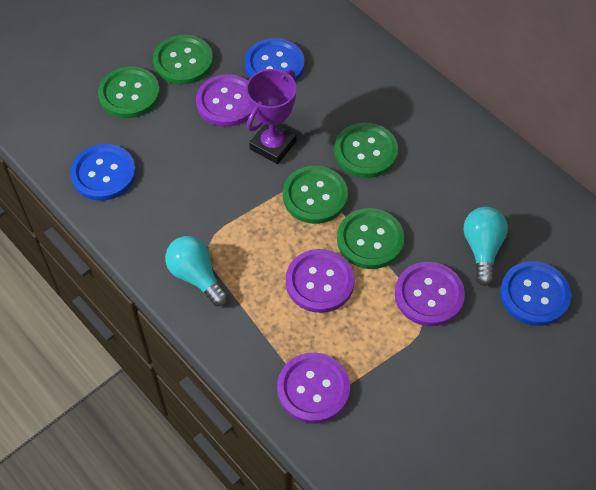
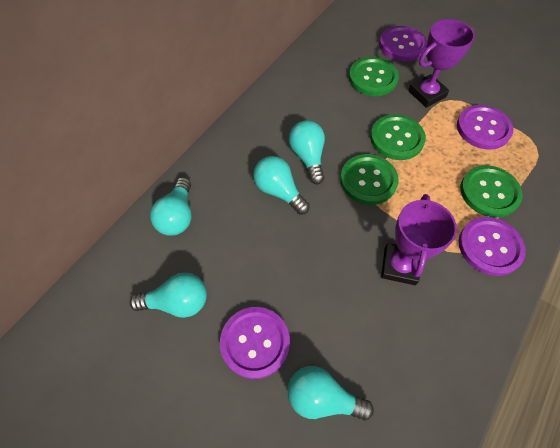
blue button: [70,144,136,201] [245,38,305,82] [500,261,571,326] = 3 -> none = 0
green button: [98,67,160,118] [153,35,213,85] [283,166,348,224] [334,123,398,178] [337,208,404,269] = 5 -> [340,154,399,205] [349,57,399,96] [370,114,426,160] [460,165,523,218] = 4
purple trophy: [246,69,297,164] = 1 -> [381,194,457,285] [408,19,475,108] = 2
turquoise light bulb: [165,236,228,306] [463,207,508,286] = 2 -> [129,273,207,318] [150,177,192,236] [253,156,310,215] [288,366,374,421] [289,120,325,184] = 5

